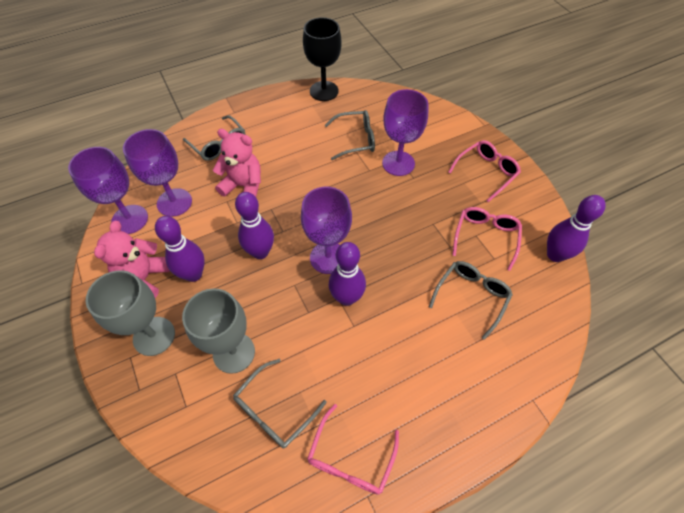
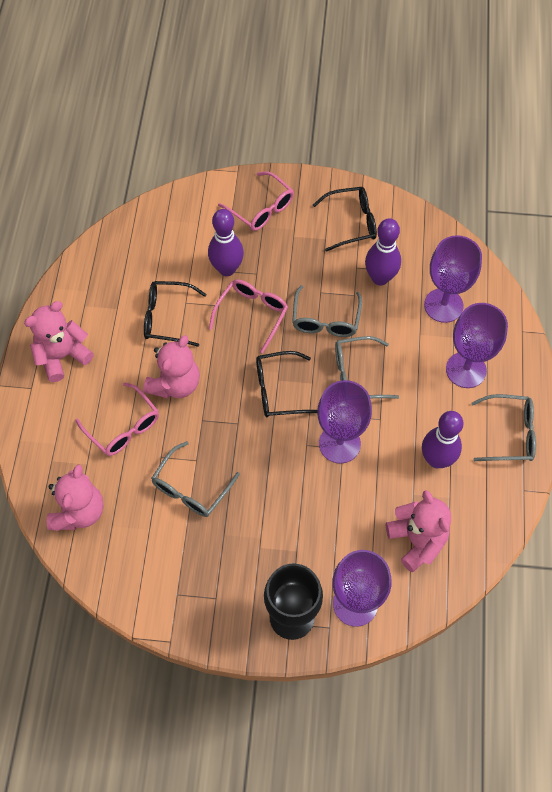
black glasses: none = 0 -> [144,281,207,347] [256,351,317,417] [313,187,377,252] = 3
grey goblet: [86,270,175,356] [182,288,255,374] = 2 -> none = 0
pink teddy bear: [94,221,170,298] [213,129,261,197] = 2 -> [24,301,94,382] [47,464,104,531] [143,335,200,399] [386,490,451,572] = 4
purple bowling pin: [155,216,205,282] [235,192,274,259] [329,242,366,306] [547,195,606,262] = 4 -> [208,209,244,276] [365,218,401,285] [422,411,464,468] = 3

